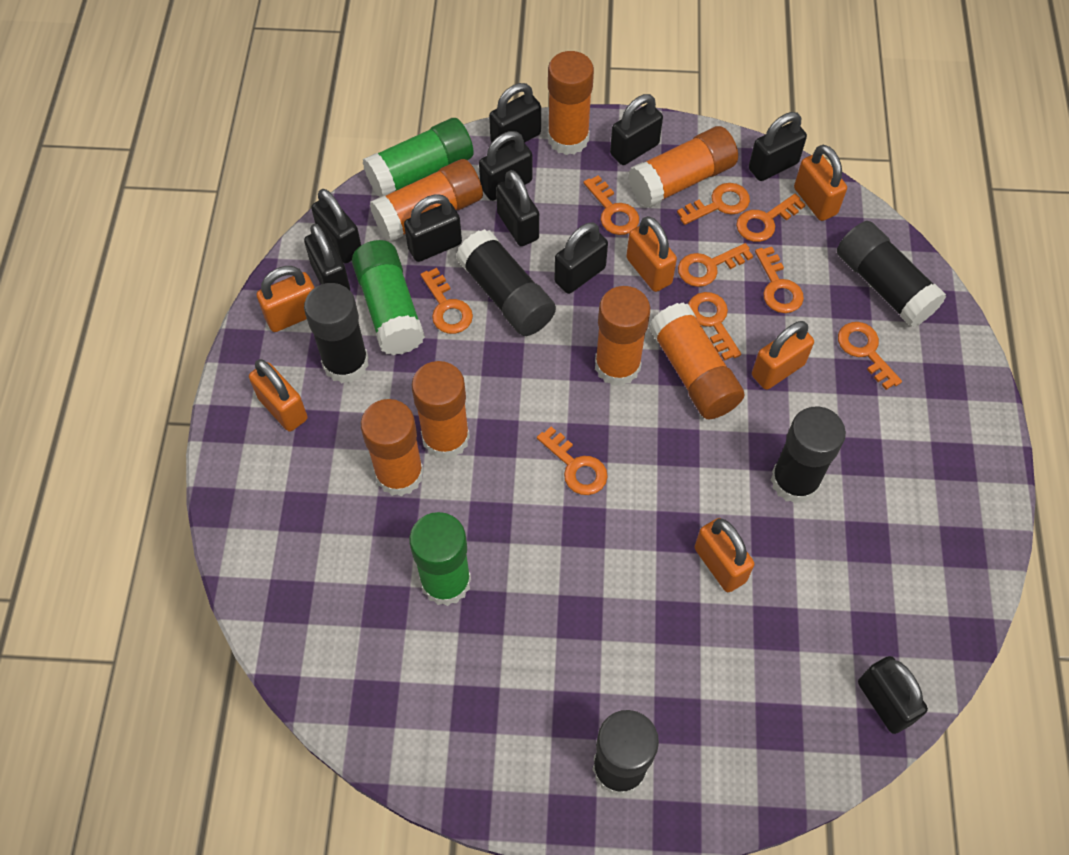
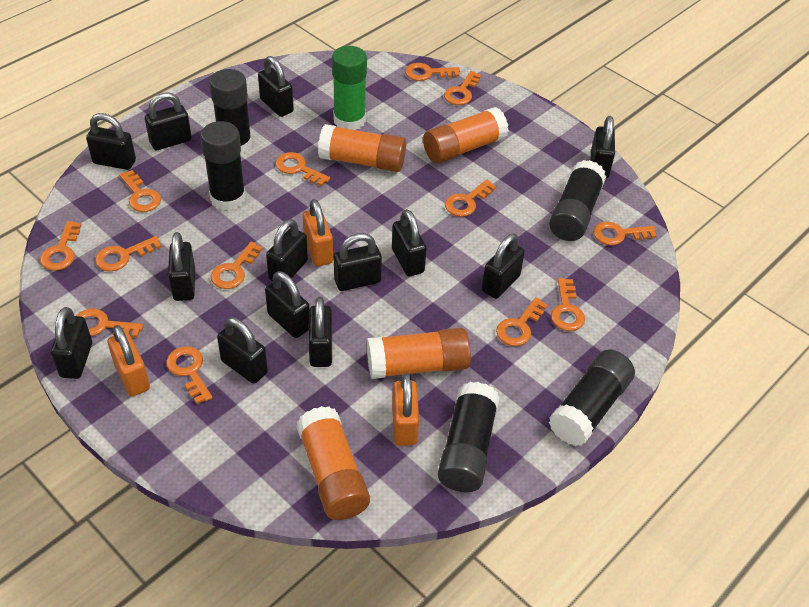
black padlock: [304,224,350,290] [311,189,361,263] [404,194,462,262] [479,131,532,201] [489,83,541,150] [496,170,539,246] [554,222,608,294] [610,94,663,165] [749,112,807,181] [858,656,928,734] = 10 -> [51,307,92,379] [86,113,136,170] [145,92,192,150] [168,232,195,301] [217,317,268,384] [258,56,294,117] [265,271,310,338] [266,219,308,281] [308,297,332,367] [334,233,382,291] [392,209,427,276] [482,234,525,299] [591,116,615,179] = 13
green glue stick: [352,240,425,355] [363,118,474,197] [409,512,471,606] = 3 -> [332,46,367,130] = 1
orange glue stick: [361,399,424,496] [370,159,483,242] [412,361,470,460] [548,51,594,155] [595,286,650,386] [628,126,738,208] [649,302,745,419] = 7 -> [296,406,370,520] [318,124,406,172] [367,328,471,379] [423,107,509,164] = 4
orange key: [420,268,473,334] [537,427,608,495] [584,175,639,235] [677,183,750,225] [678,243,753,287] [688,292,741,361] [736,194,805,242] [755,247,804,313] [838,322,902,390] = 9 -> [40,221,81,271] [76,309,143,338] [95,236,162,271] [119,170,161,212] [166,346,213,404] [211,242,263,289] [275,152,330,186] [405,63,460,81] [444,71,481,105] [445,180,496,217] [496,297,548,346] [551,278,585,331] [593,221,657,245] = 13
orange padlock: [249,359,308,432] [257,266,315,332] [626,216,677,292] [695,518,754,592] [752,321,814,390] [794,145,847,221] = 6 -> [108,325,150,396] [303,199,333,266] [392,373,419,446] = 3

